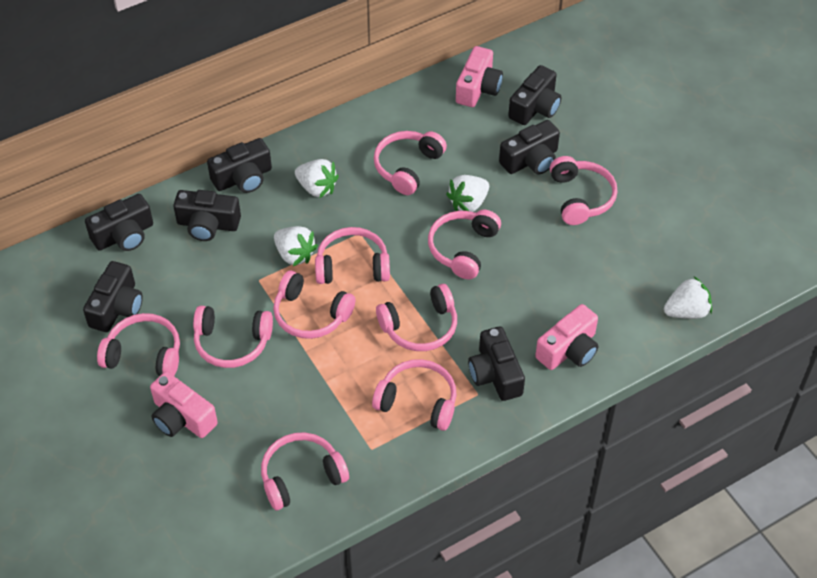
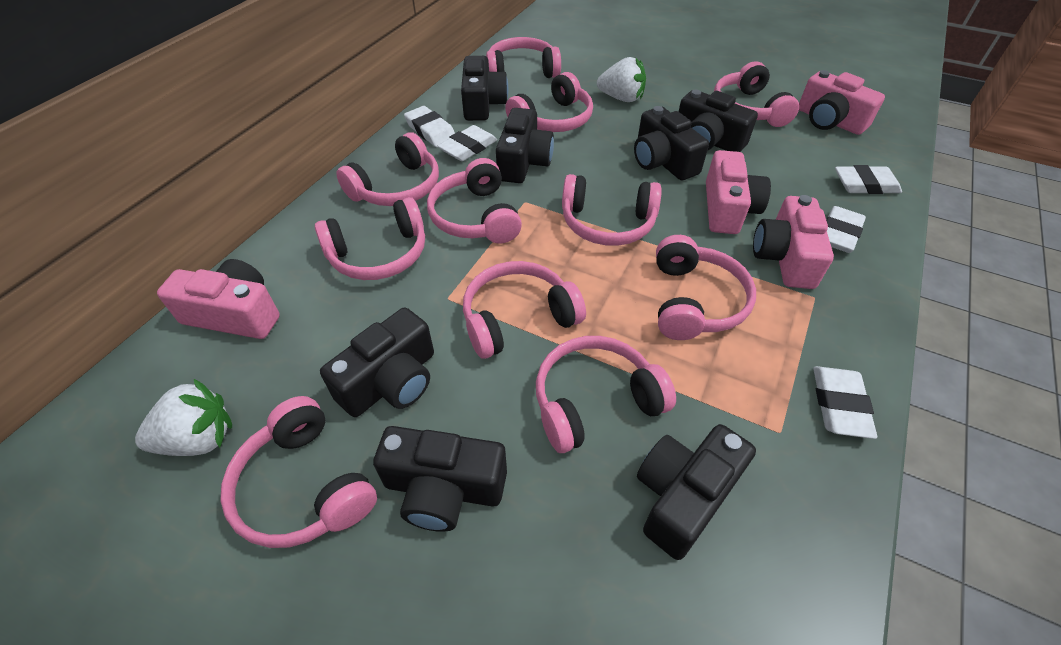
pink camera: [150,372,218,438] [456,46,503,107] [535,304,598,370] = 3 -> [157,259,280,339] [706,150,771,234] [753,195,834,289] [799,70,885,135] = 4
pink headphones: [97,313,180,376] [193,306,273,368] [261,432,349,510] [273,271,355,339] [315,227,390,284] [372,359,457,431] [374,131,447,195] [376,284,457,351] [428,210,501,279] [550,156,618,225] = 10 -> [220,396,377,548] [315,197,425,280] [336,132,439,206] [427,158,522,244] [463,261,586,359] [486,37,561,78] [505,72,593,132] [536,336,676,453] [562,174,662,246] [656,235,756,340] [714,61,799,127] = 11
white eraser: none = 0 -> [404,106,455,147] [438,125,497,161] [813,366,877,439] [826,206,866,253] [835,165,902,194] = 5
white strawberry: [274,226,318,266] [295,159,339,198] [446,175,489,212] [664,276,712,319] = 4 -> [135,379,232,456] [597,57,646,102] = 2

